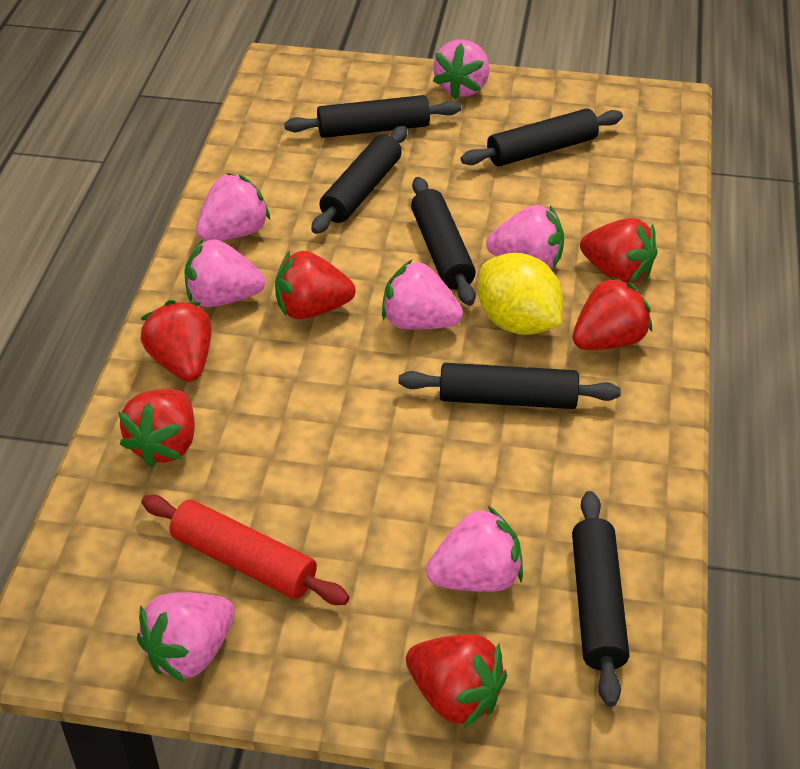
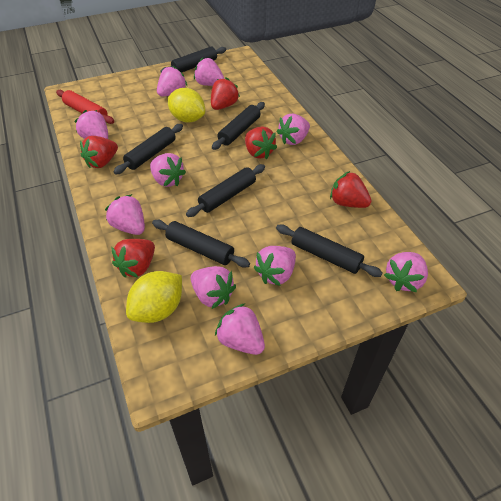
pink strawberry: [137,592,235,683] [184,239,265,307] [196,173,270,241] [382,260,463,330] [426,506,523,592] [433,40,490,99] [486,205,564,268] = 7 -> [74,110,108,139] [105,194,145,235] [150,153,186,187] [157,66,187,96] [190,266,236,309] [194,58,224,86] [215,304,265,355] [253,246,296,286] [277,114,310,145] [384,252,428,292] = 10
red strawberry: [118,389,195,467] [140,300,212,382] [275,251,356,319] [406,634,507,728] [573,276,652,350] [580,218,658,284] = 6 -> [80,136,118,168] [111,239,155,278] [211,77,240,110] [245,127,277,159] [330,171,371,208] = 5
yellow lemon: [478,253,563,335] = 1 -> [126,271,182,323] [168,88,205,123] = 2

